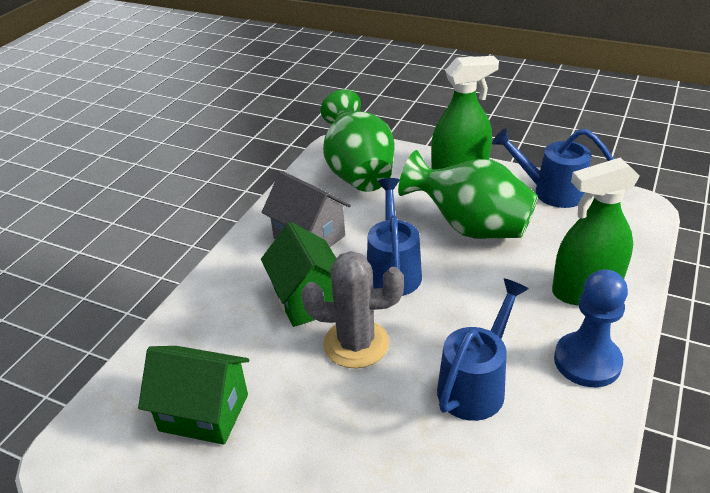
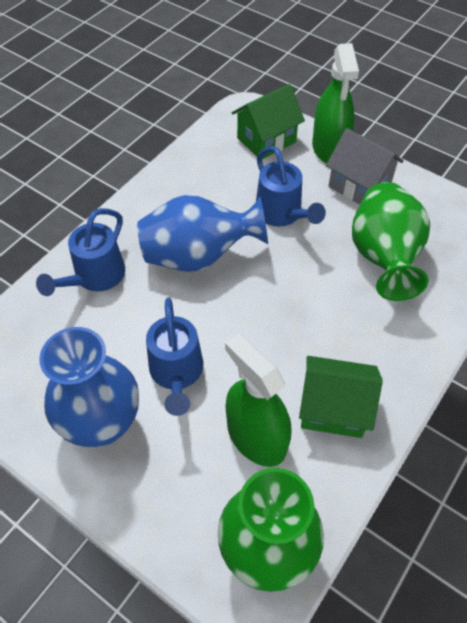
blue pawn: [554,270,628,387] = 1 -> none = 0
blue vase: none = 0 -> [39,327,139,447] [137,195,268,272] = 2
grey cactus: [302,251,404,368] = 1 -> none = 0

